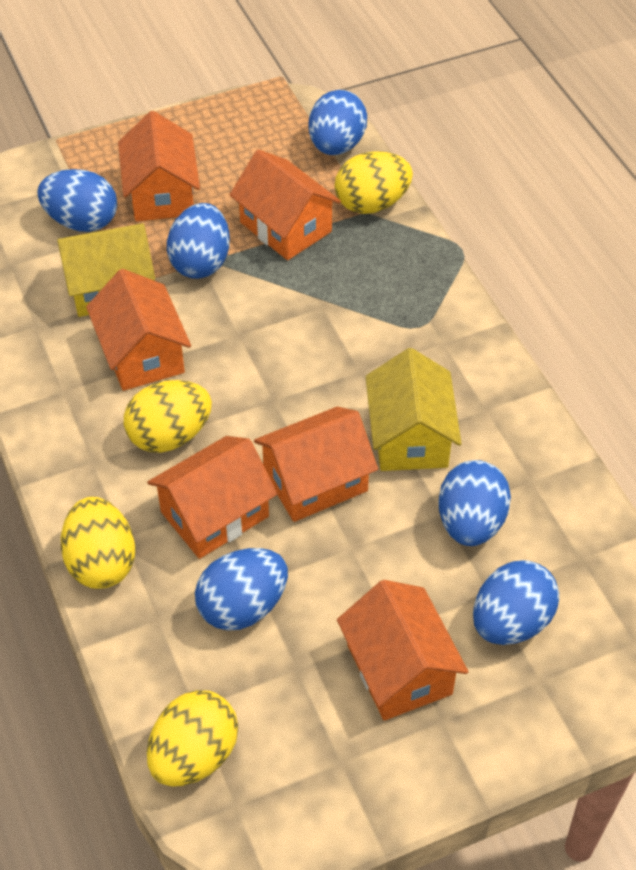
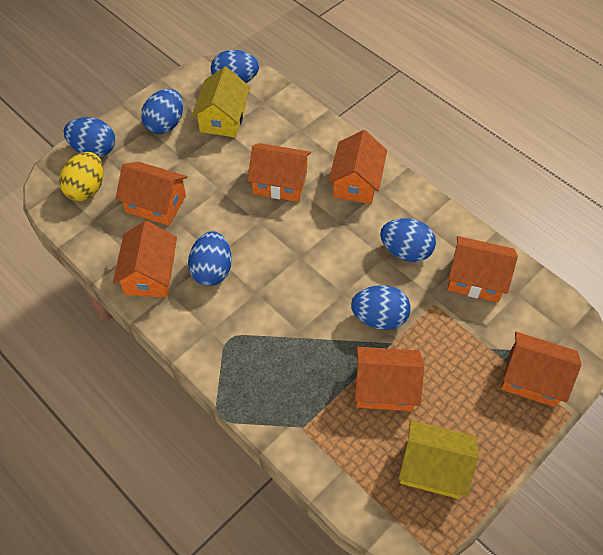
orange house: [86,269,191,391] [118,111,200,221] [147,436,277,559] [230,149,341,260] [254,406,378,522] [337,580,468,721] = 6 -> [113,221,177,298] [115,162,188,226] [247,143,311,202] [328,130,387,204] [355,347,424,411] [448,236,518,302] [501,332,582,407] = 7
yellow egg: [61,497,135,589] [124,380,212,453] [147,690,238,787] [335,151,413,214] = 4 -> [59,152,104,201] = 1

